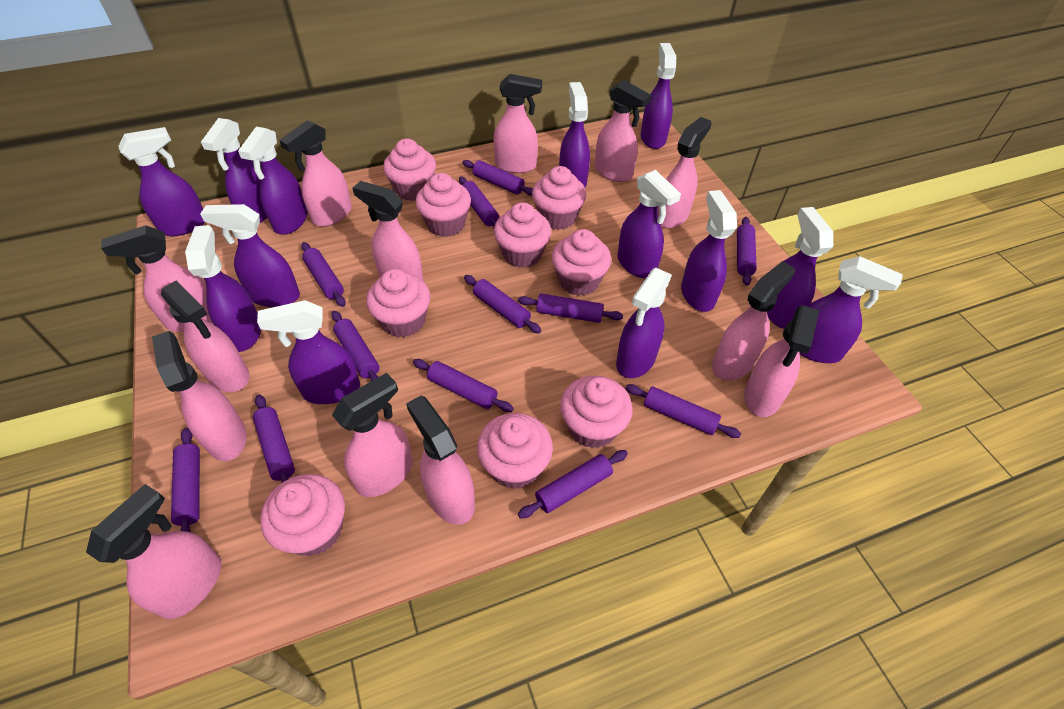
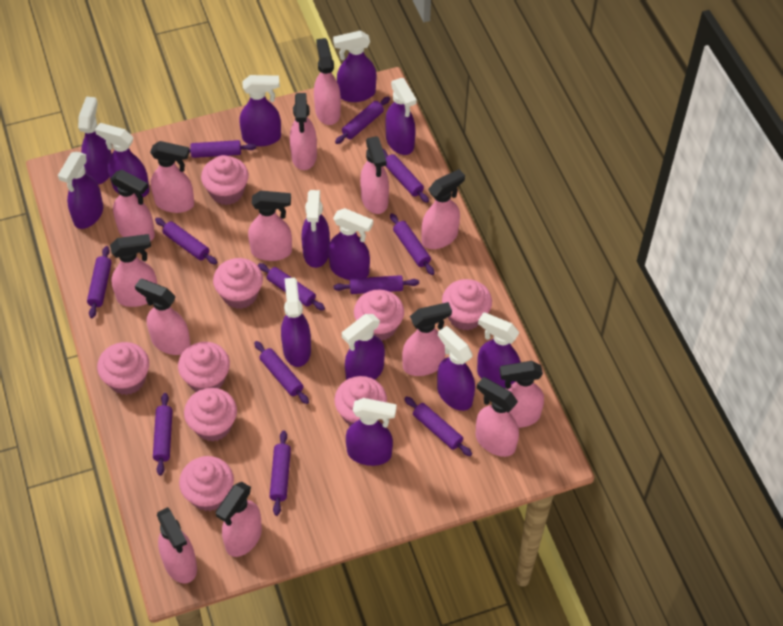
pink spray bottle: [86,484,221,619] [101,225,212,332] [152,331,246,461] [161,281,249,392] [279,120,352,227] [332,373,413,497] [353,181,424,281] [406,395,475,525] [494,74,542,173] [595,80,651,182] [657,117,711,228] [712,261,795,380] [744,305,819,417] = 13 -> [110,234,157,307] [111,170,155,241] [135,279,191,355] [150,141,194,213] [157,507,197,583] [216,482,262,557] [248,191,292,261] [290,93,317,170] [314,38,341,125] [360,136,389,214] [402,302,452,376] [421,169,465,249] [476,377,519,457] [499,361,544,428] = 14

